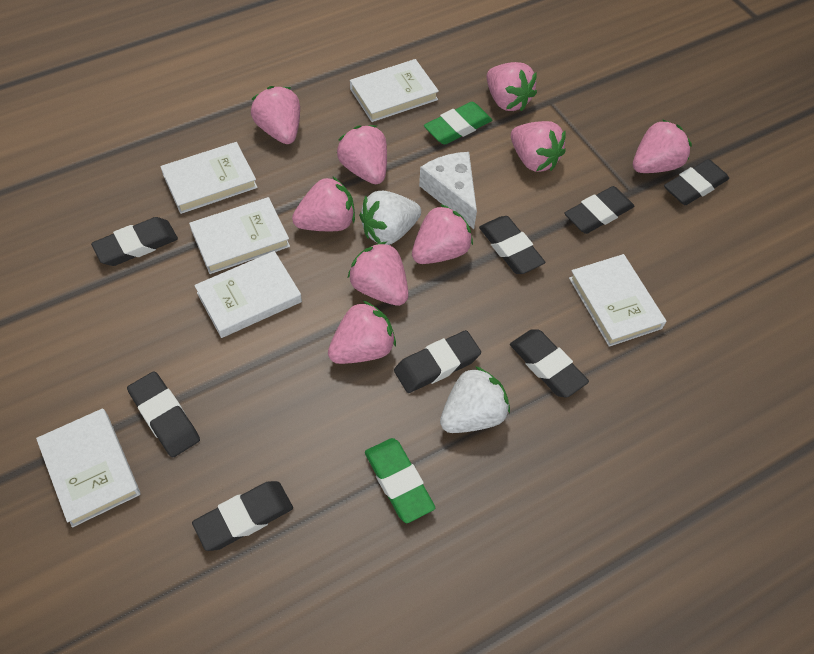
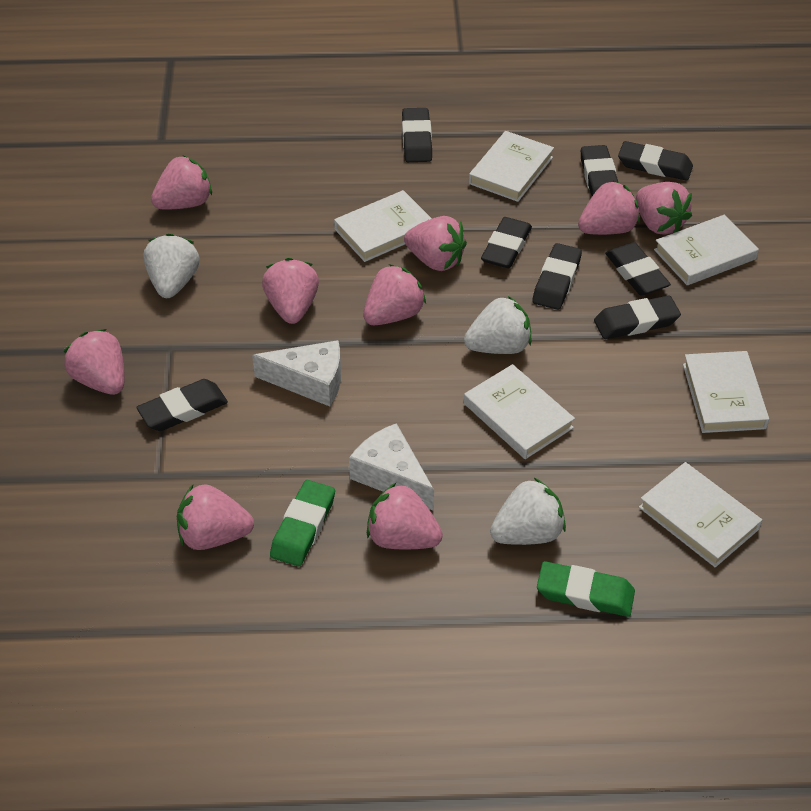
white cheese: [419,152,477,229] = 1 -> [252,340,341,407] [349,423,434,511] = 2
white strawberry: [359,191,421,245] [440,366,510,433] = 2 -> [143,233,199,298] [464,296,532,354] [490,478,566,545] = 3

